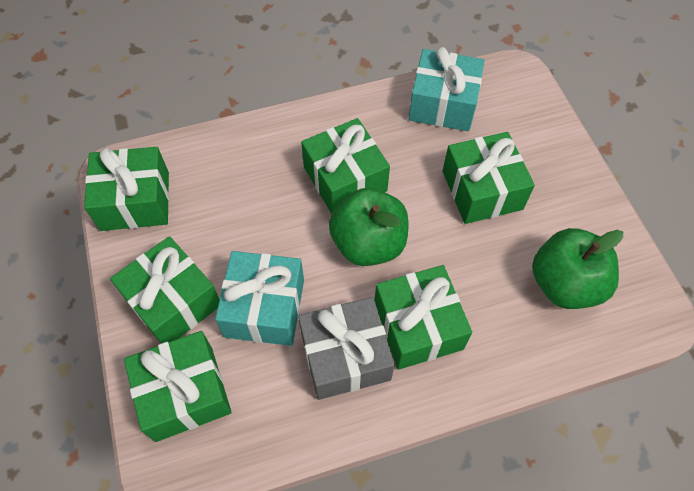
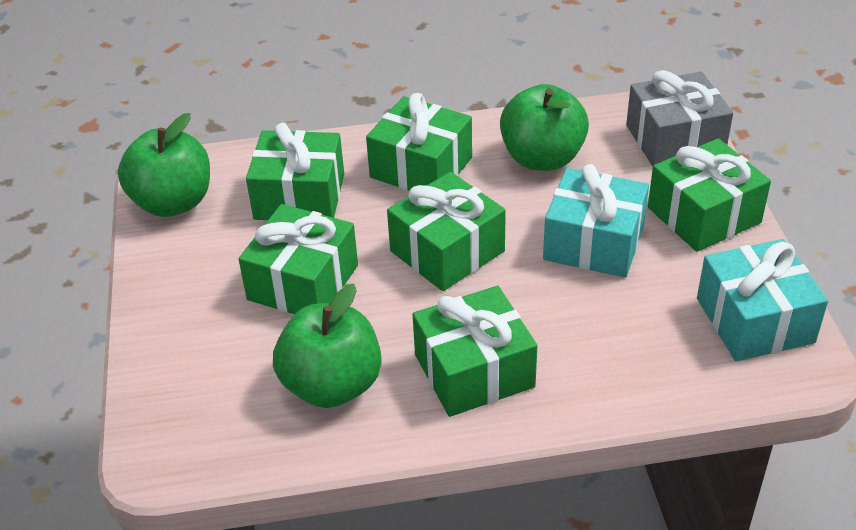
green apple: [329,188,409,266] [532,228,623,309] = 2 -> [118,113,210,217] [273,284,382,408] [500,84,589,171] = 3

